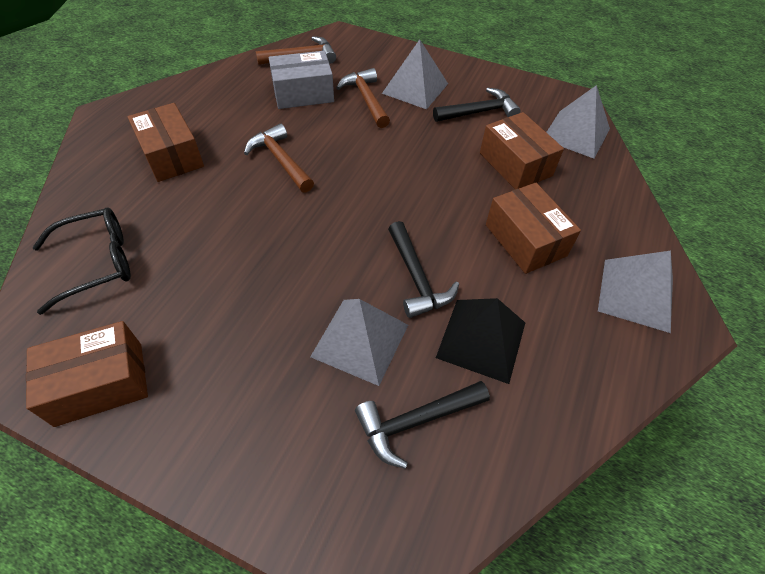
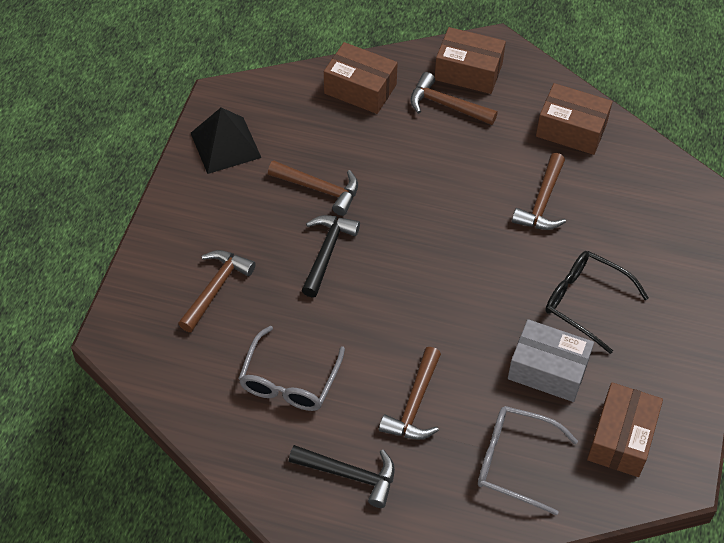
black hammer: [355,381,490,469] [388,221,459,318] [433,88,520,122] = 3 -> [289,445,395,508] [301,215,360,297] = 2
brown hammer: [244,124,314,193] [256,36,336,65] [336,68,390,128] = 3 -> [178,250,256,332] [268,160,358,216] [379,347,441,440] [410,72,498,125] [512,153,566,230] = 5
grey glasses: none = 0 -> [238,326,345,411] [478,406,578,515] = 2
grey pyramid: [310,299,408,386] [382,39,448,110] [546,85,610,159] [598,251,673,333] = 4 -> none = 0

